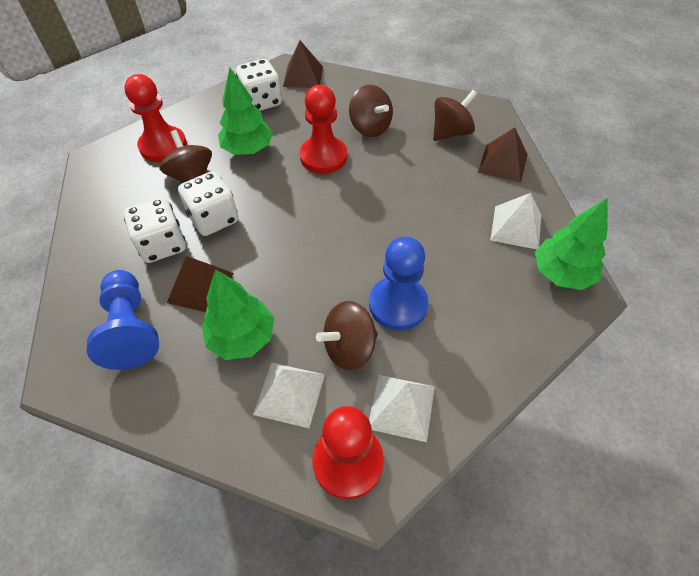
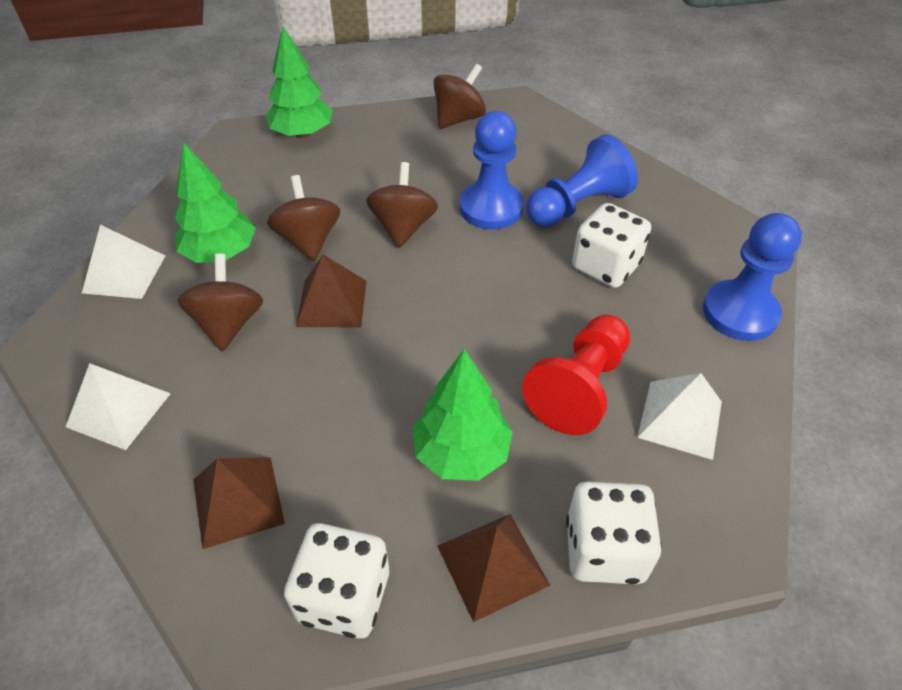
blue pawn: [87,270,159,370] [369,236,429,331] = 2 -> [460,111,524,229] [526,134,638,227] [703,213,802,341] = 3
red pawn: [124,74,187,162] [300,85,347,174] [312,406,384,499] = 3 -> [522,315,630,435] = 1

